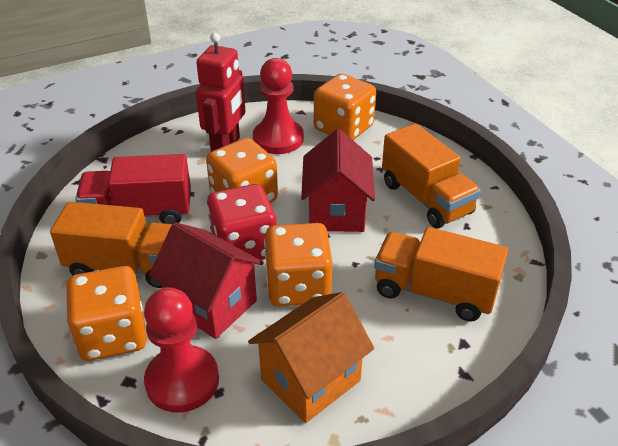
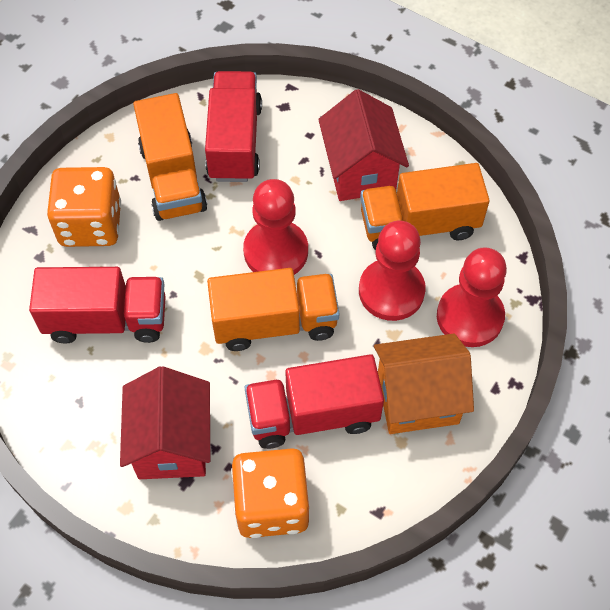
orange dice: [66,266,147,361] [206,138,278,203] [264,223,332,306] [314,74,376,140] = 4 -> [47,167,121,247] [231,448,309,538] = 2
red dice: [207,184,276,260] = 1 -> none = 0
red pawn: [144,287,219,413] [253,58,304,154] = 2 -> [243,179,308,275] [359,221,426,321] [437,247,507,347] = 3
red robot: [196,33,245,152] = 1 -> none = 0
red truck: [75,154,191,224] = 1 -> [29,267,166,344] [205,71,262,182] [245,354,384,449] = 3

